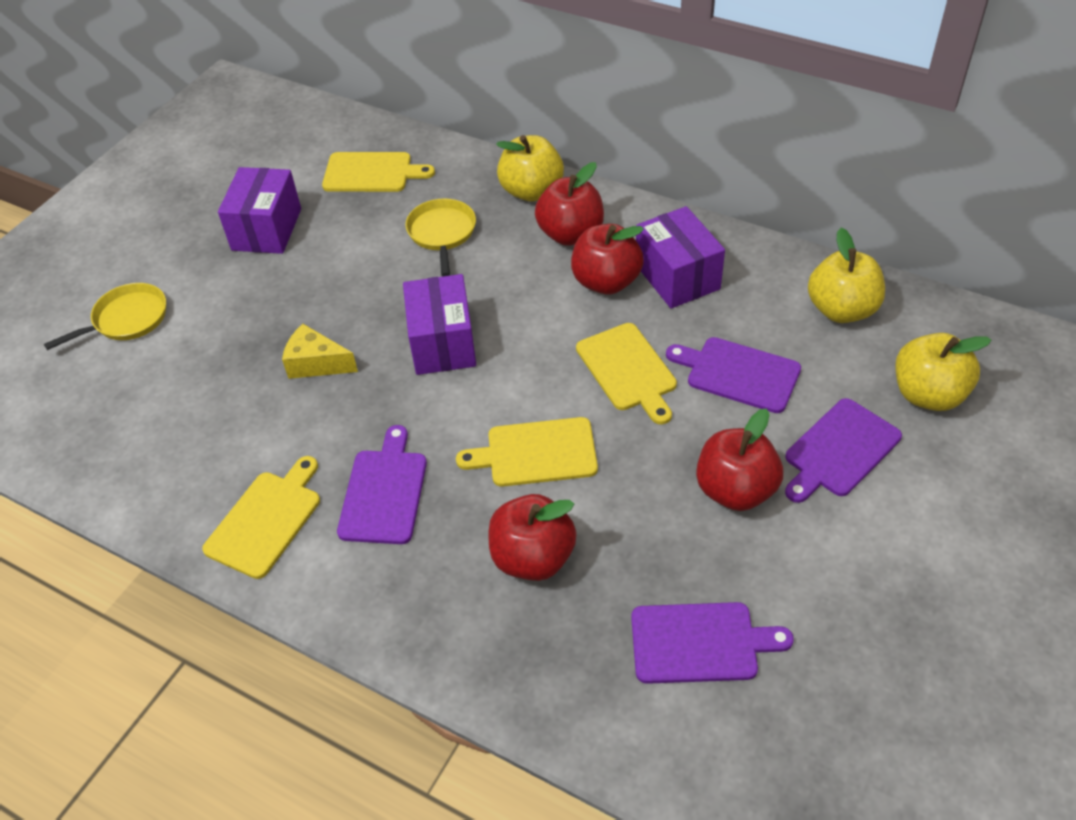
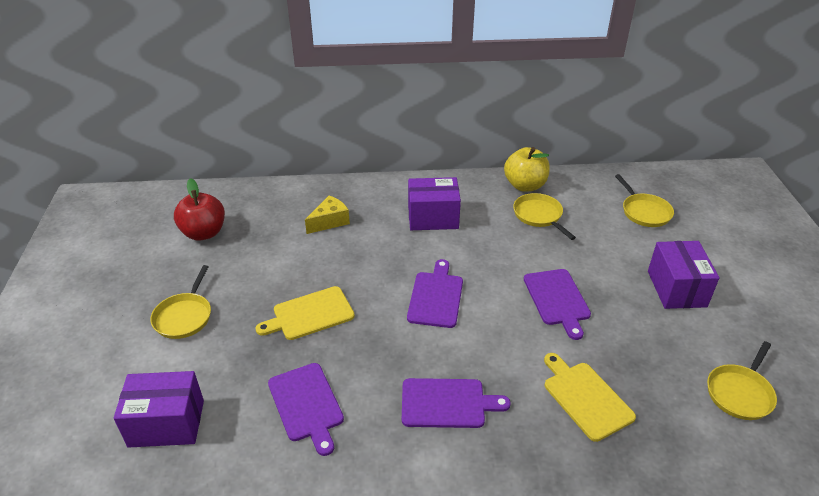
red apple: [488,494,577,581] [535,162,604,246] [571,224,644,295] [696,408,783,511] = 4 -> [174,178,225,241] = 1
yellow apple: [496,135,564,202] [808,228,885,323] [895,333,991,411] = 3 -> [504,147,550,192] = 1
yellow cutting board: [202,456,320,579] [322,152,435,192] [456,417,598,487] [576,323,677,424] = 4 -> [255,286,355,340] [544,353,636,442] = 2
yellow pan: [44,283,166,350] [405,198,476,276] = 2 -> [150,265,211,339] [513,193,576,240] [615,174,674,227] [707,341,777,420] = 4

